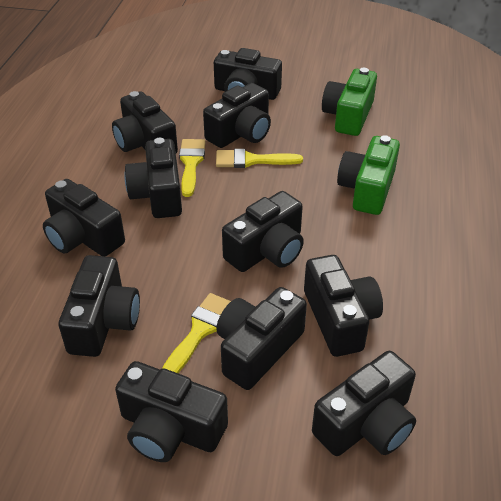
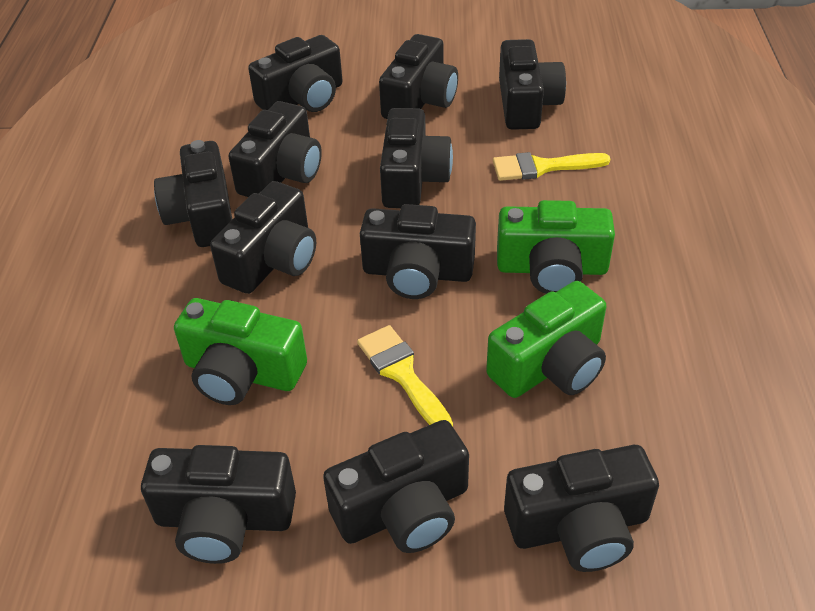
green camera: [322,68,377,136] [337,135,400,215] = 2 -> [174,298,307,405] [486,281,606,398] [497,200,615,294] = 3
yellow brush: [162,293,231,373] [179,139,205,197] [216,149,303,168] = 3 -> [357,325,453,426] [493,152,610,181] = 2

